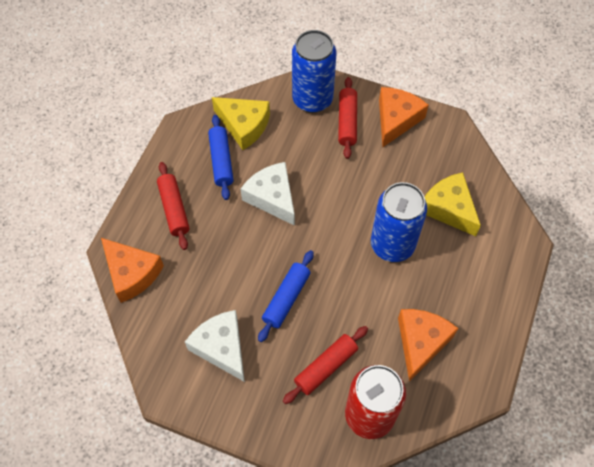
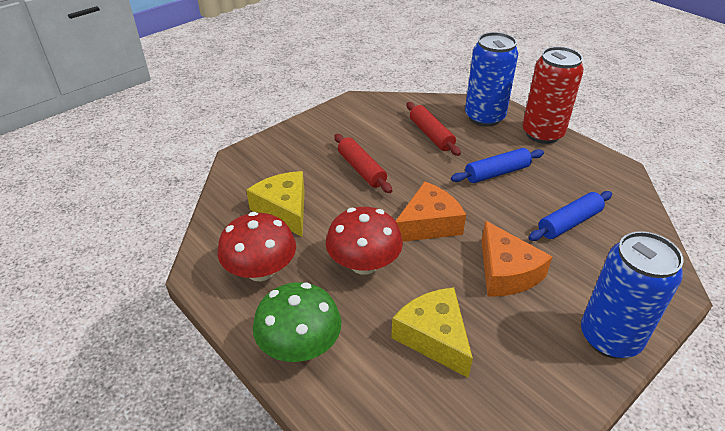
green mushroom: none = 0 -> [253,282,341,362] = 1
orange cheese: [101,238,164,303] [379,87,429,147] [398,309,458,381] = 3 -> [396,181,466,242] [481,221,553,297] = 2
red mushroom: none = 0 -> [218,212,296,281] [326,207,403,275] = 2
red rolling pin: [157,162,190,250] [283,326,368,404] [338,77,357,159] = 3 -> [334,134,392,193] [406,102,461,156] = 2
white cheese: [185,310,245,382] [241,162,295,226] = 2 -> none = 0

